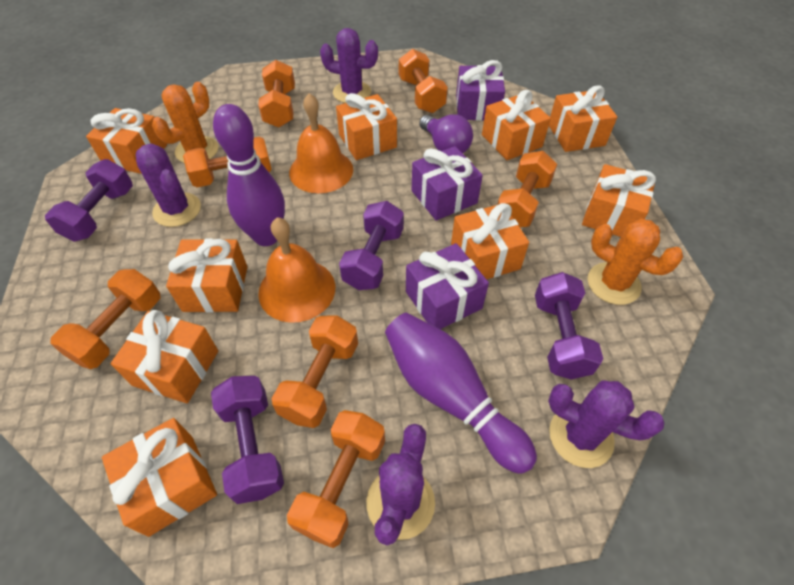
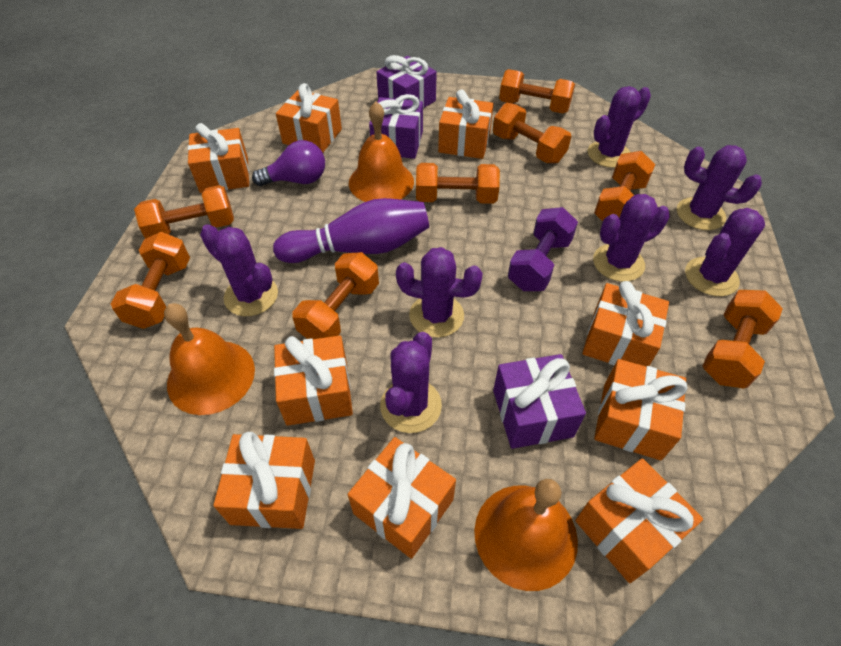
orange bell: [258,217,335,323] [289,93,353,193] = 2 -> [164,303,255,415] [349,101,414,202] [474,479,578,591] = 3
orange cactus: [152,82,218,163] [588,219,683,305] = 2 -> none = 0
orange dumbbell: [50,269,160,369] [183,136,272,187] [258,60,295,128] [272,315,358,428] [287,410,385,548] [399,49,448,113] [497,151,557,227] = 7 -> [111,232,190,329] [134,185,234,239] [292,252,379,339] [416,163,500,204] [493,103,572,164] [499,69,575,113] [594,151,655,221] [702,290,783,388] = 8
purple bowling pin: [213,104,285,246] [385,313,537,474] = 2 -> [273,198,429,263] = 1
purple cactus: [136,144,201,227] [320,28,378,103] [366,424,435,545] [548,380,665,468] = 4 -> [200,224,278,316] [380,332,442,433] [396,247,483,338] [588,86,651,168] [593,194,670,282] [677,145,762,230] [685,208,765,296] = 7
purple dumbbell: [45,159,133,242] [211,376,284,504] [339,201,404,290] [535,272,603,379] = 4 -> [508,207,578,291] = 1

